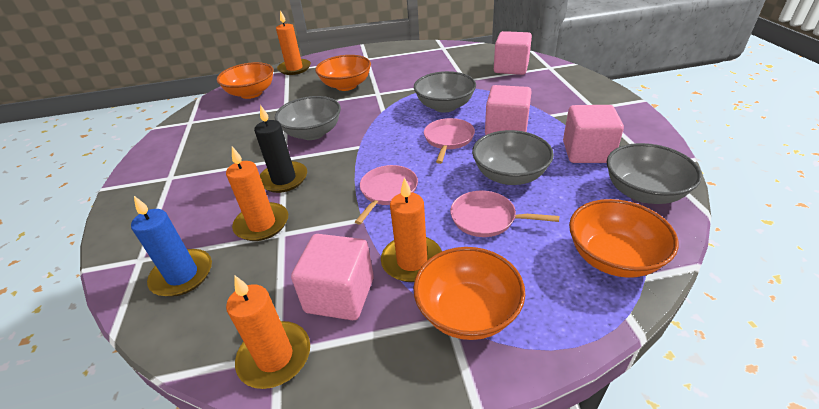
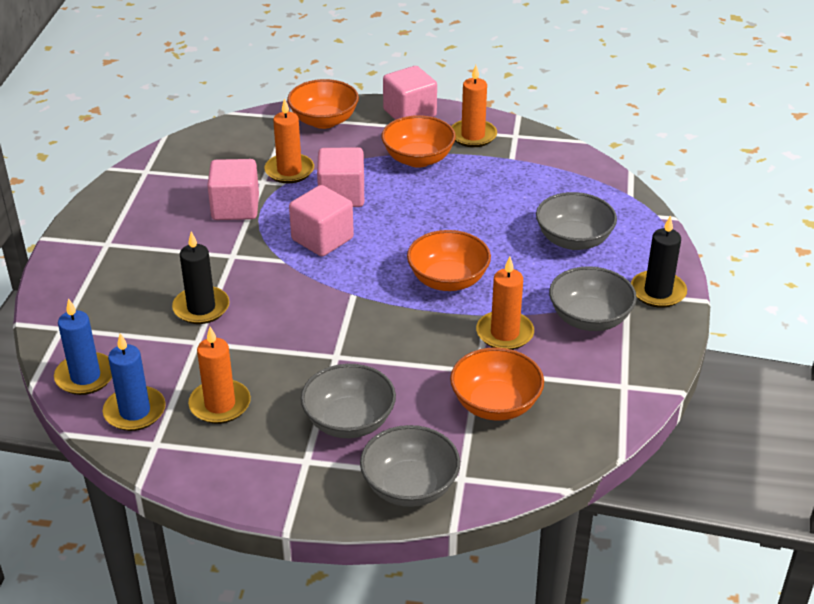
black candle: [254,105,307,193] = 1 -> [172,232,229,324] [631,215,687,308] = 2
blue candle: [131,196,212,297] = 1 -> [54,298,112,395] [103,333,166,431] = 2
pink pan: [355,165,418,225] [424,118,475,164] [450,190,559,237] = 3 -> none = 0

